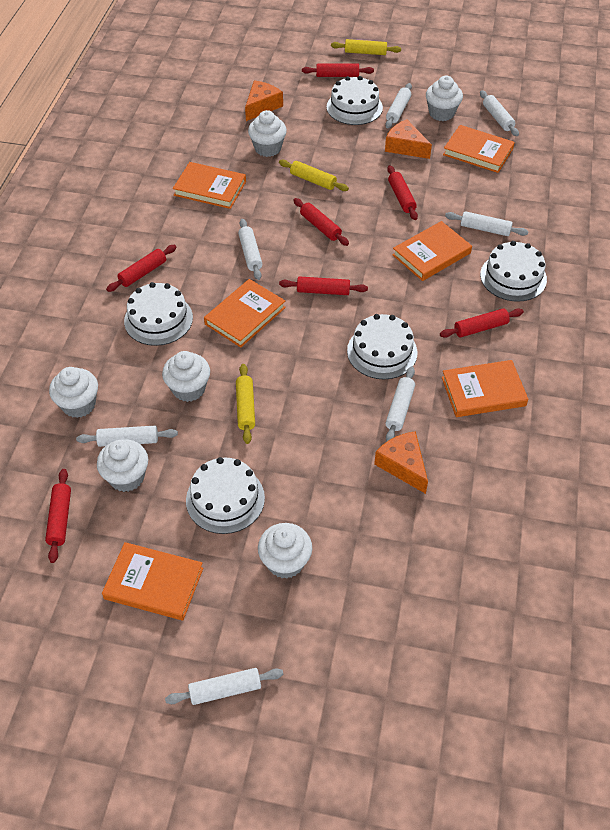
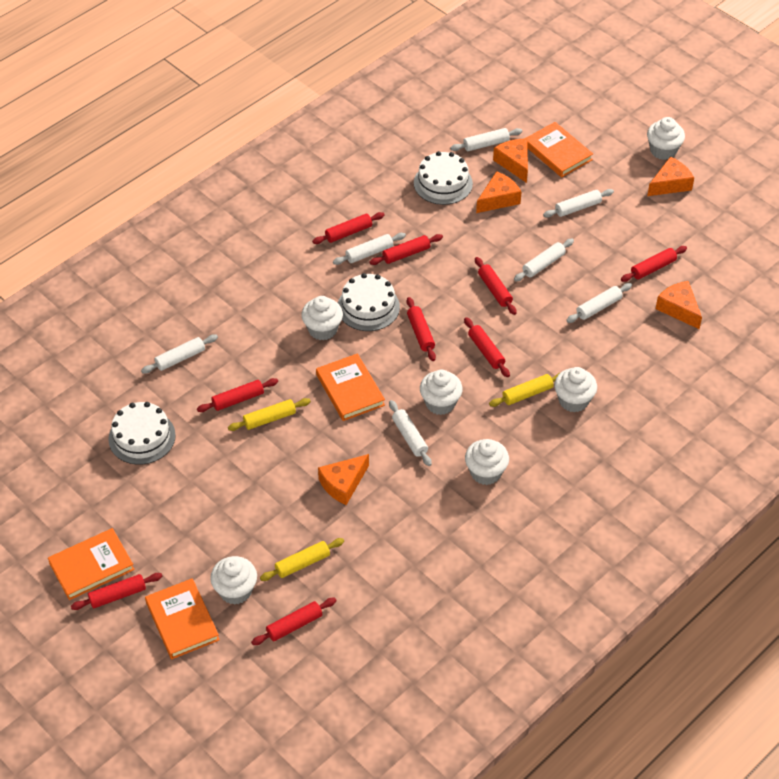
orange book: [102,542,203,620] [173,162,246,209] [204,279,286,347] [392,221,472,281] [442,360,528,417] [443,125,515,173] = 6 -> [48,528,135,600] [145,578,220,659] [316,353,385,421] [524,122,593,178] = 4
orange cheese: [245,81,283,121] [374,431,428,494] [385,119,432,159] = 3 -> [318,454,369,505] [476,171,522,213] [493,139,528,183] [647,156,694,196] [656,281,702,329] = 5
red rolling pin: [45,469,71,563] [106,245,176,292] [279,276,368,295] [293,198,349,246] [302,63,374,77] [387,165,418,220] [440,308,524,338] = 7 -> [71,573,163,610] [197,378,278,412] [251,598,337,645] [312,212,385,244] [370,234,443,265] [407,297,436,361] [464,317,510,377] [475,257,517,315] [621,246,687,282] = 9
white cake: [124,282,193,346] [186,457,265,534] [327,76,383,125] [347,314,417,379] [480,241,547,302] = 5 -> [108,402,176,465] [338,273,400,331] [414,151,473,205] = 3

